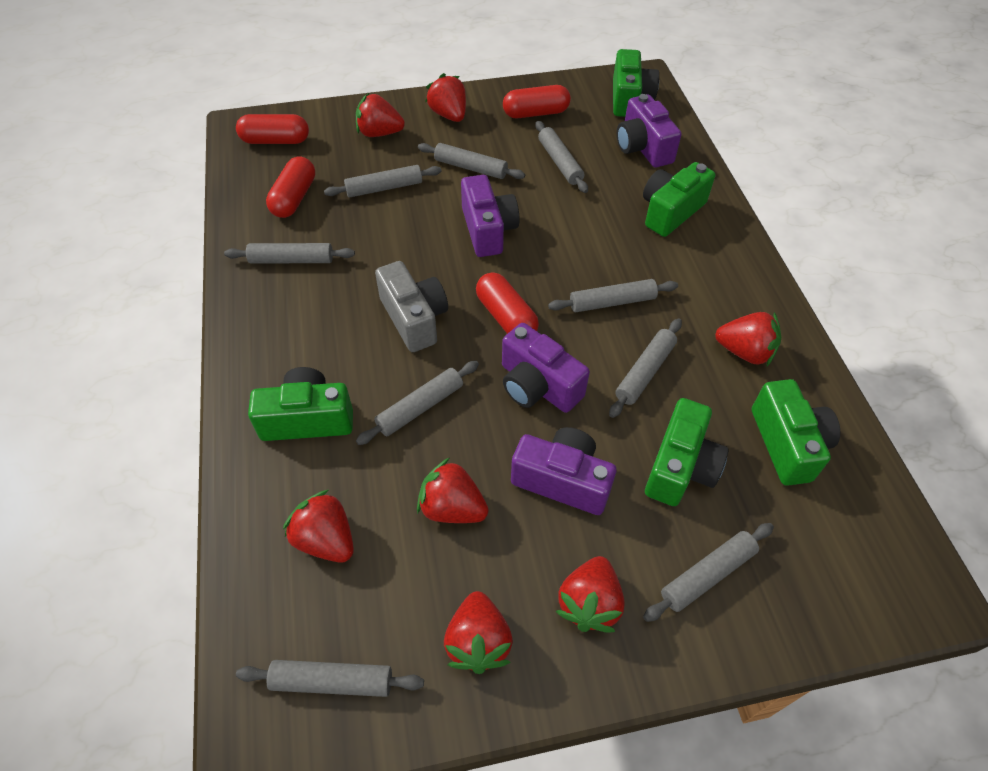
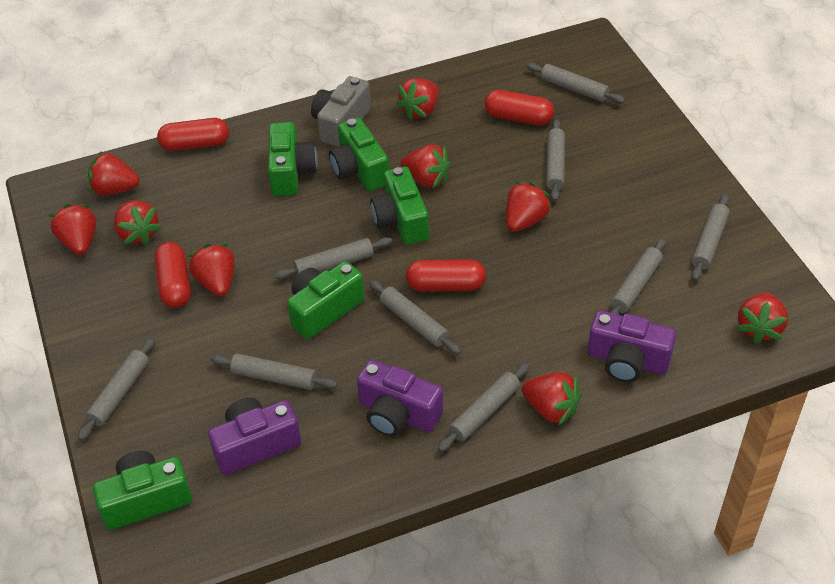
purple camera: [461,175,520,257] [502,323,590,413] [511,427,617,515] [617,94,682,167] = 4 -> [208,397,301,475] [357,360,443,436] [588,311,676,382] = 3
red strawberry: [283,490,354,563] [356,93,405,137] [417,458,489,523] [425,73,466,122] [444,591,513,674] [555,556,625,632] [715,312,781,367] = 7 -> [49,204,96,255] [88,151,140,195] [114,201,162,245] [188,243,235,296] [396,78,439,120] [400,144,451,188] [506,181,552,232] [522,373,581,426] [737,292,788,344] = 9

